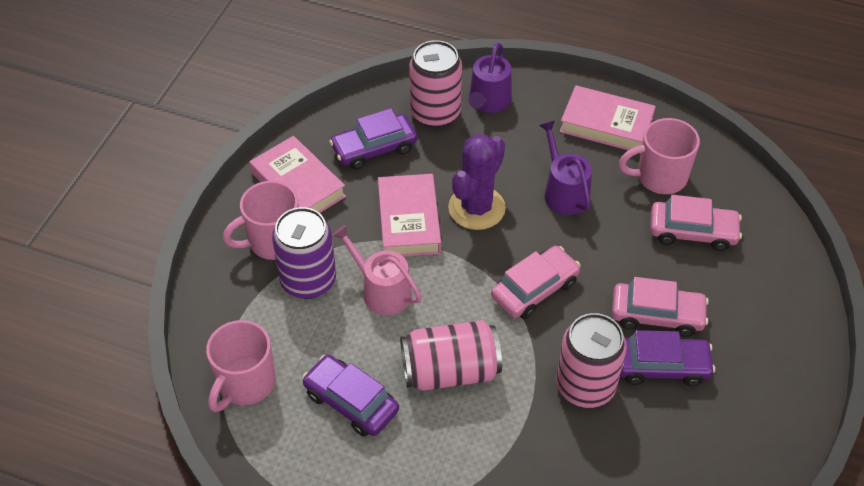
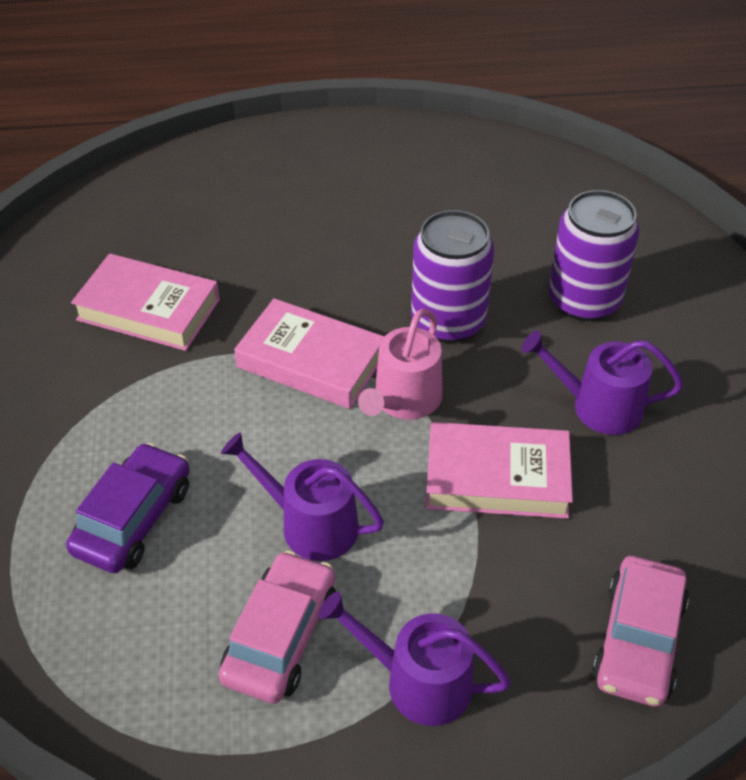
pink can: [400,320,502,391] [409,40,462,128] [556,313,627,408] = 3 -> none = 0
pink car: [491,246,581,319] [612,277,709,337] [650,195,742,251] = 3 -> [219,551,336,704] [592,556,689,707] = 2
pink mug: [206,320,275,412] [223,181,299,260] [619,118,700,194] = 3 -> none = 0
purple cactus: [448,134,506,230] = 1 -> none = 0
purple can: [272,207,336,299] = 1 -> [411,210,494,343] [549,190,639,321] = 2
purple car: [302,355,399,437] [329,108,417,169] [620,330,715,386] = 3 -> [66,443,190,573] = 1
purple watering can: [468,43,512,113] [539,120,592,215] = 2 -> [221,432,384,561] [319,592,511,726] [521,331,683,435] = 3

